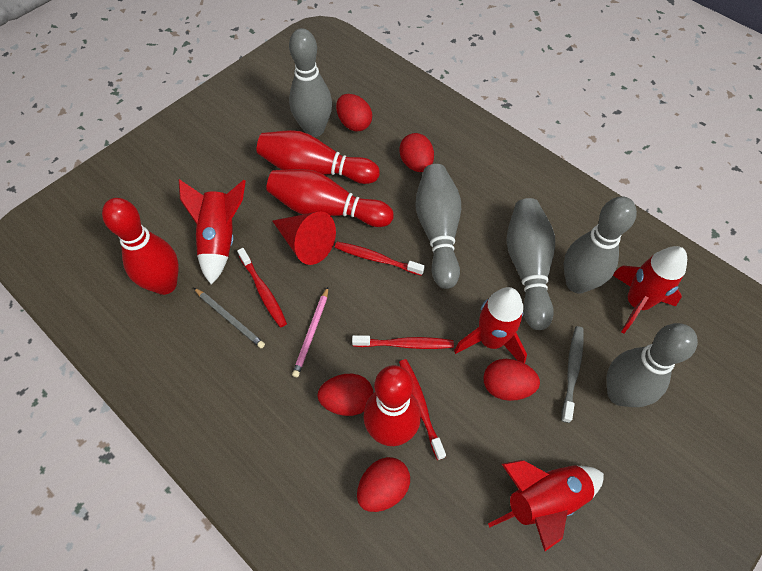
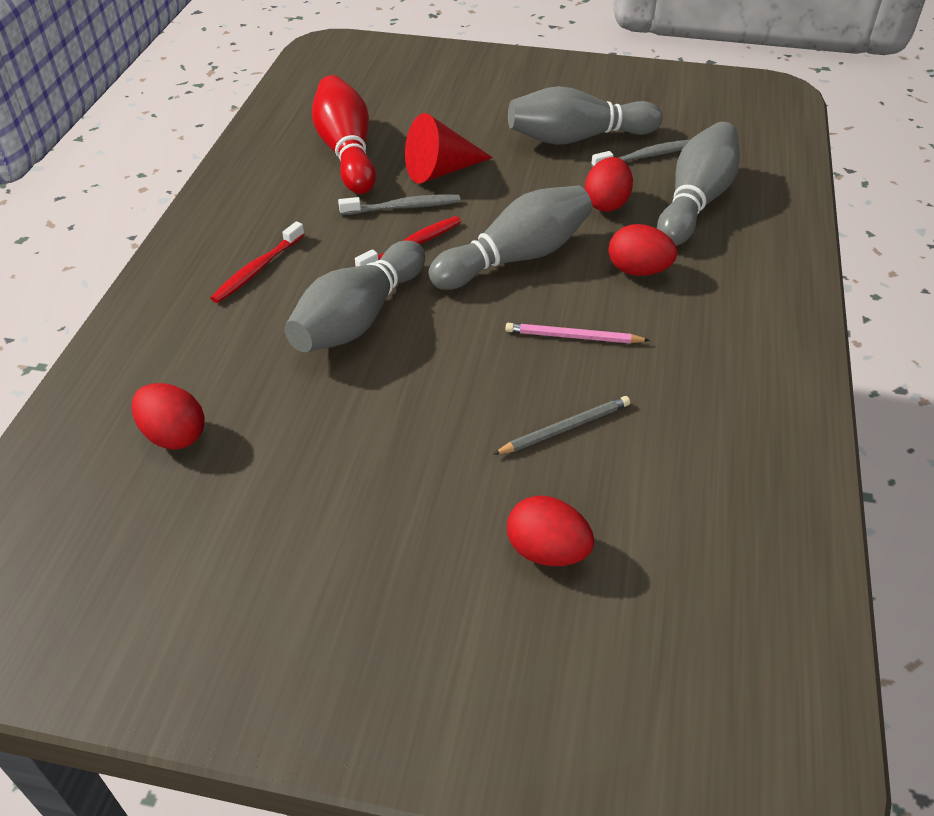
grey bowling pin: [289,28,332,137] [415,164,461,289] [507,198,555,330] [564,196,637,294] [607,323,698,407] = 5 -> [284,240,425,352] [428,185,592,290] [508,86,663,145] [657,122,740,246] = 4
grey toothbrush: [561,326,584,423] = 1 -> [338,194,460,215] [591,140,690,168] = 2
red bowling pin: [102,198,179,295] [257,130,380,184] [266,169,393,227] [364,365,421,446] = 4 -> [312,75,376,194] = 1
red egg: [317,374,373,416] [336,94,372,132] [357,457,410,512] [399,133,434,172] [483,359,540,401] = 5 -> [131,383,205,450] [507,495,594,566] [585,157,633,212] [609,224,677,276] = 4
red rocket: [179,179,246,285] [454,287,527,364] [488,460,604,551] [613,246,687,333] = 4 -> none = 0
red toothbrush: [237,248,287,327] [335,242,425,276] [352,335,454,349] [399,359,446,460] = 4 -> [211,221,305,303] [355,216,461,267] = 2

